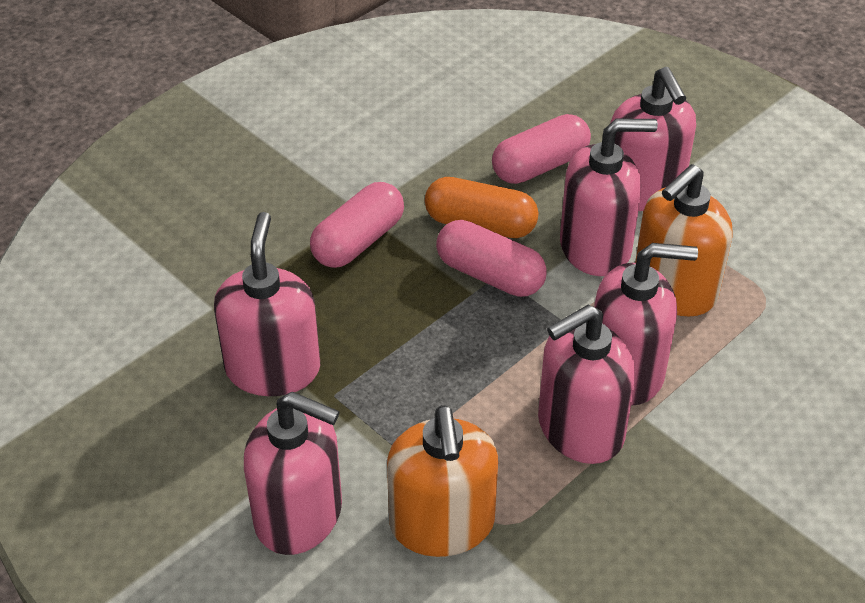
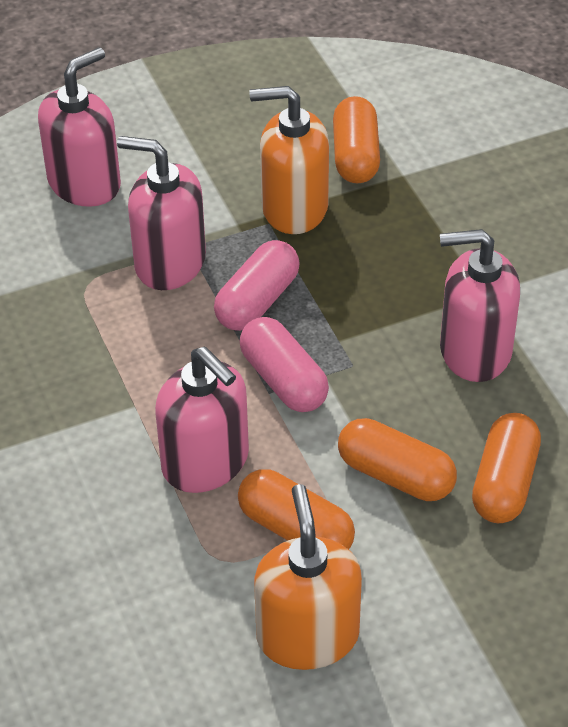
orange capsule: [425,177,538,238] = 1 -> [238,469,355,549] [333,96,380,183] [338,418,457,501] [472,413,541,523] = 4
pink capsule: [310,182,404,268] [436,220,547,297] [492,114,591,184] = 3 -> [214,240,300,331] [240,317,329,412] = 2
pink soap dispenser: [214,212,320,396] [244,392,342,555] [538,304,636,464] [560,119,658,276] [594,243,698,406] [610,67,696,211] = 6 -> [38,47,121,207] [117,136,206,290] [155,346,249,493] [440,229,520,382] = 4

